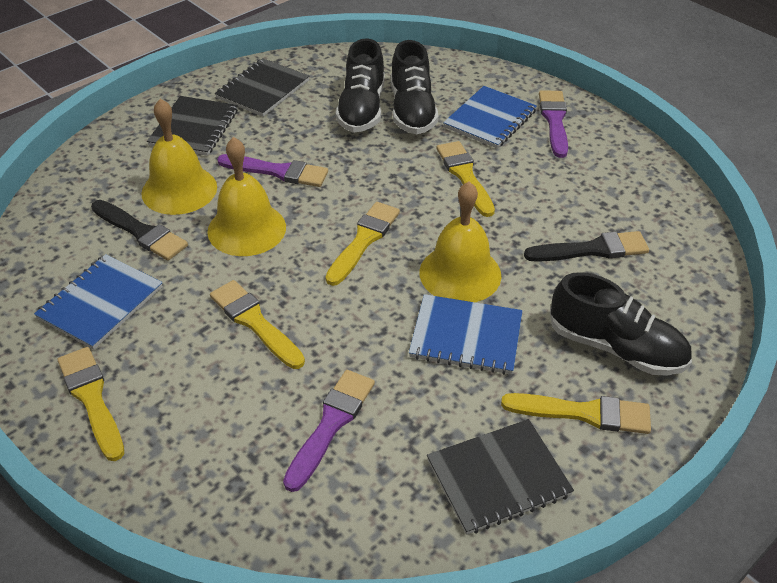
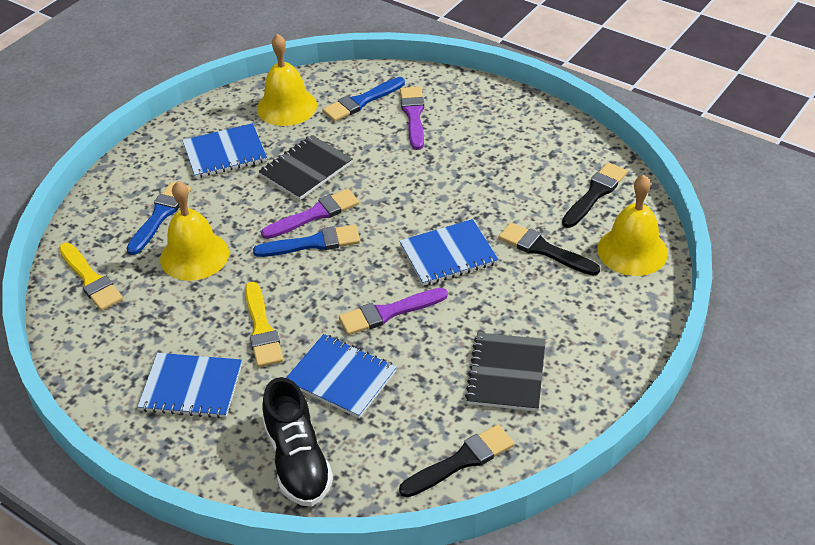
black brush: [91,200,188,260] [524,231,649,262] = 2 -> [399,425,514,497] [499,223,600,276] [562,162,628,228] = 3
black notebook: [147,96,238,156] [215,58,309,117] [427,419,574,535] = 3 -> [258,135,353,200] [465,333,546,411] = 2
black shoe: [336,39,385,133] [391,40,439,134] [550,272,692,376] = 3 -> [262,377,333,506] = 1
blue brush: none = 0 -> [126,182,191,255] [253,225,360,257] [322,77,405,122] = 3
blue notebook: [34,254,163,350] [409,294,523,375] [443,86,537,149] = 3 -> [138,353,242,419] [182,123,267,178] [286,334,397,418] [400,219,499,286] = 4
yellow brush: [58,347,124,461] [210,280,305,369] [325,202,400,286] [436,141,495,217] [501,393,651,434] = 5 -> [59,243,123,311] [245,282,284,367] = 2

